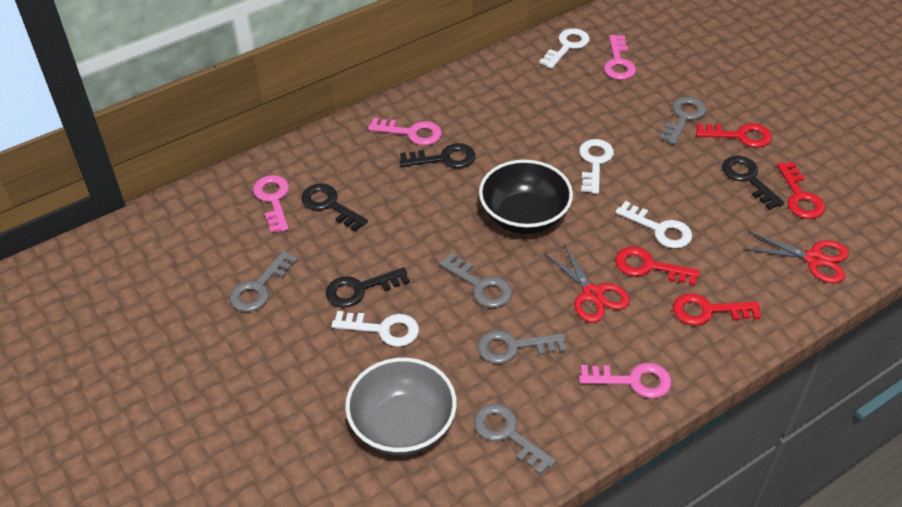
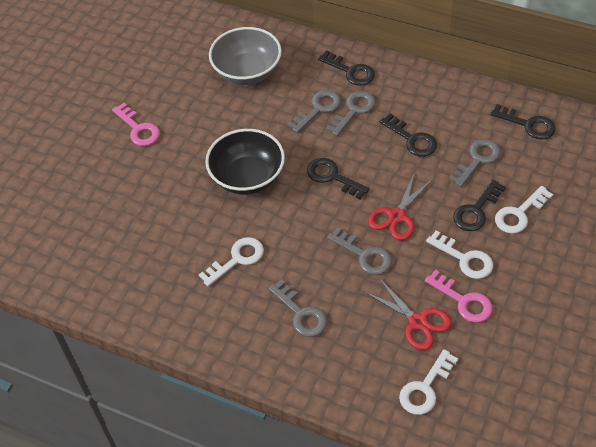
black key: [301,184,368,231] [326,267,410,308] [400,143,475,168] [722,156,784,210] = 4 -> [307,158,369,199] [318,50,375,86] [380,113,437,157] [453,180,506,231] [490,104,556,140] = 5
pink key: [253,175,289,233] [368,118,442,145] [579,363,671,398] [604,35,636,80] = 4 -> [112,103,160,146] [425,270,493,323] = 2
red key: [615,247,700,286] [673,293,761,325] [696,123,772,148] [777,162,825,219] = 4 -> none = 0

